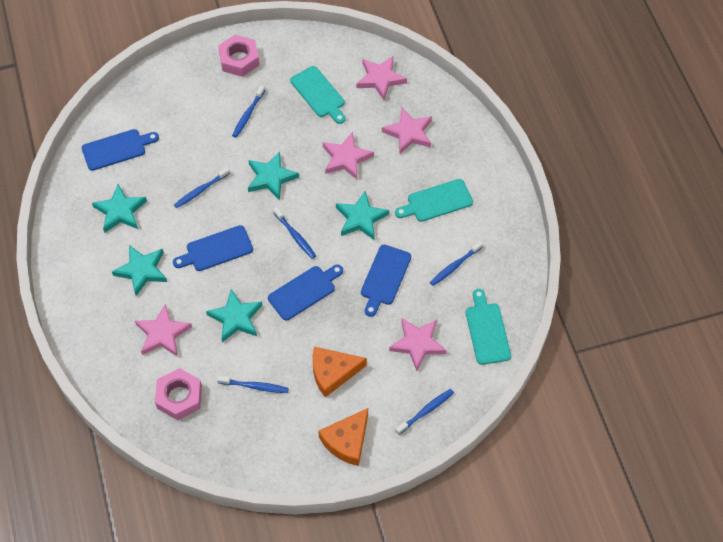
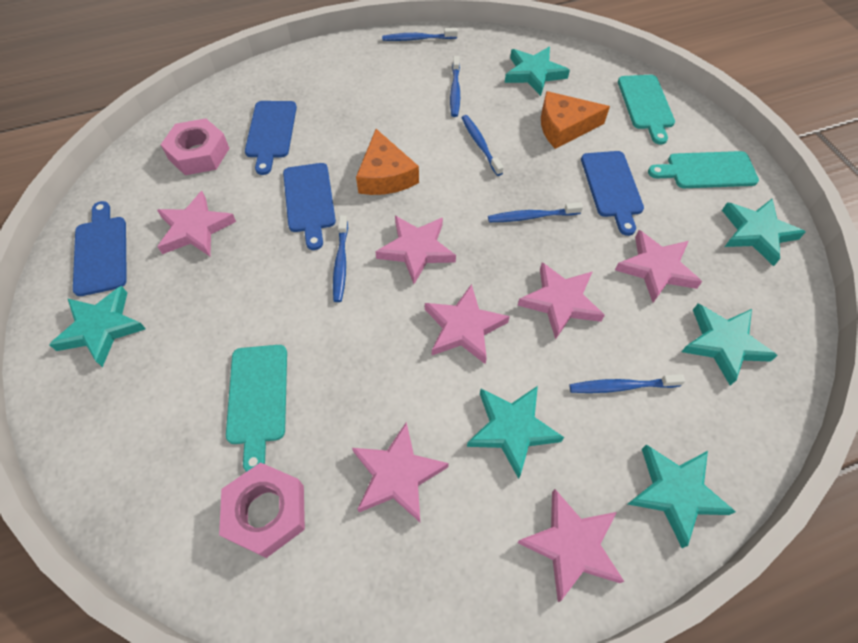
pink star: [135,304,192,357] [323,132,374,179] [356,56,407,100] [382,108,432,154] [389,318,447,371] = 5 -> [157,191,236,256] [352,422,449,522] [375,216,456,284] [425,284,510,364] [517,489,625,602] [518,262,605,340] [615,230,702,303] = 7
turquoise star: [92,184,147,233] [112,245,167,296] [206,289,263,343] [248,151,299,200] [336,191,389,240] = 5 -> [49,286,146,367] [467,386,564,479] [505,47,570,96] [628,444,736,548] [682,304,778,386] [722,199,806,266] = 6

